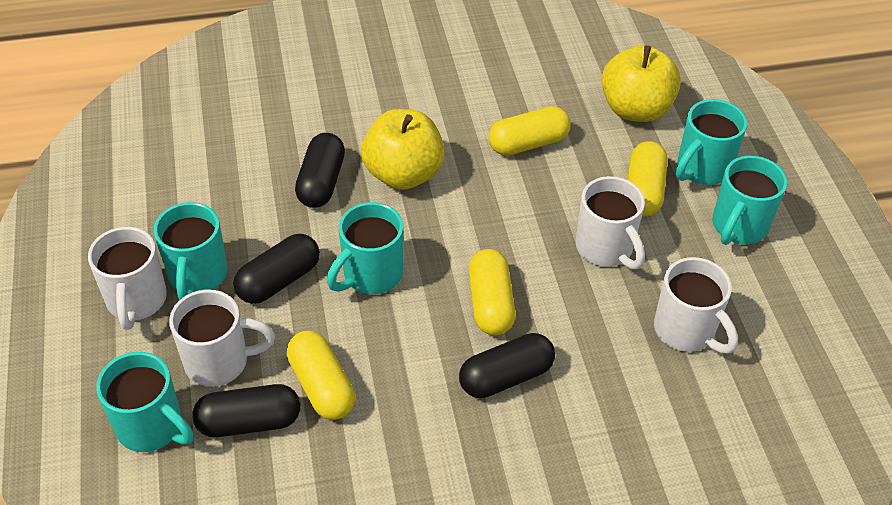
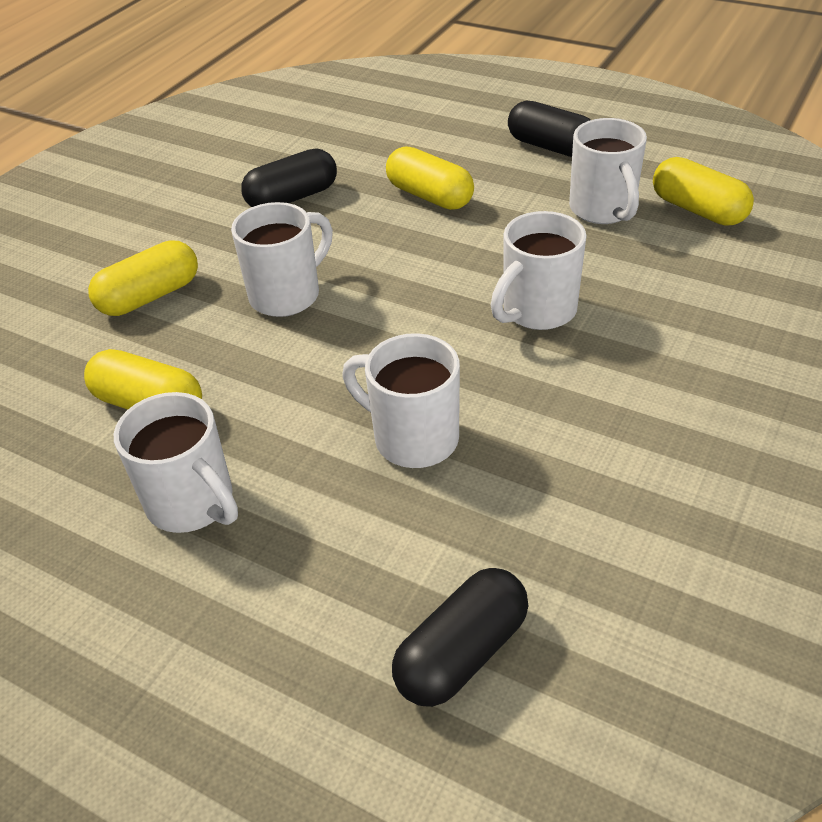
black capsule: [192,384,300,437] [233,234,320,304] [295,133,345,208] [459,333,555,398] = 4 -> [241,148,337,207] [392,568,528,707] [508,101,590,157] = 3
turquoise mug: [96,352,193,452] [154,202,228,300] [327,202,403,294] [676,99,747,185] [712,156,787,245] = 5 -> none = 0
white mug: [88,227,167,330] [169,289,275,387] [576,176,645,270] [654,257,738,354] = 4 -> [114,392,238,533] [231,202,333,317] [342,333,460,468] [491,211,587,330] [569,118,647,224] = 5
yellow apple: [361,109,445,190] [602,45,681,122] = 2 -> none = 0

